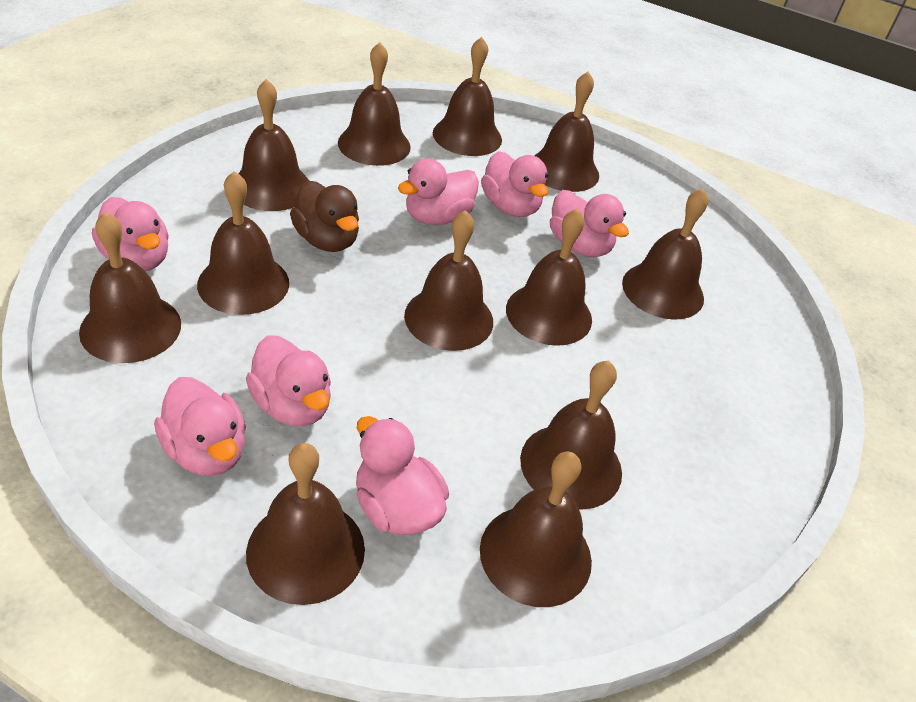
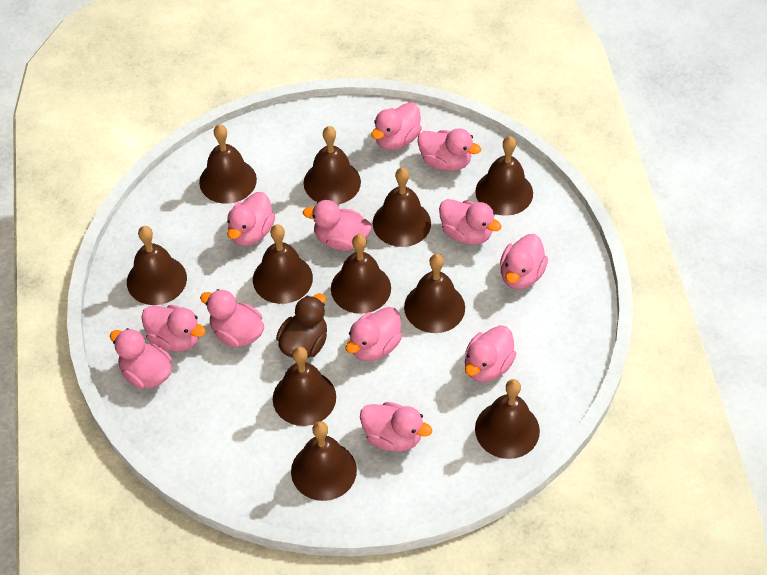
brown bell: [79,212,181,363] [197,171,289,315] [238,79,309,211] [246,443,365,605] [338,42,411,166] [404,210,493,351] [433,37,502,156] [480,452,592,607] [506,209,592,346] [520,361,622,510] [534,72,599,192] [622,188,708,320] = 12 -> [127,226,187,305] [199,125,257,204] [253,224,313,304] [273,346,336,426] [291,421,357,501] [304,126,361,205] [331,234,391,314] [373,168,431,247] [404,254,465,333] [475,136,533,216] [475,379,540,459] = 11
pink duck: [92,197,169,271] [154,377,246,476] [246,335,331,427] [356,416,449,535] [398,159,479,225] [481,151,548,217] [550,190,629,257] = 7 -> [110,328,172,389] [141,305,206,352] [200,289,264,348] [227,192,275,246] [303,200,372,251] [346,307,402,361] [360,402,432,452] [371,102,422,150] [417,128,481,171] [439,199,502,244] [465,325,516,382] [500,234,548,289] = 12

